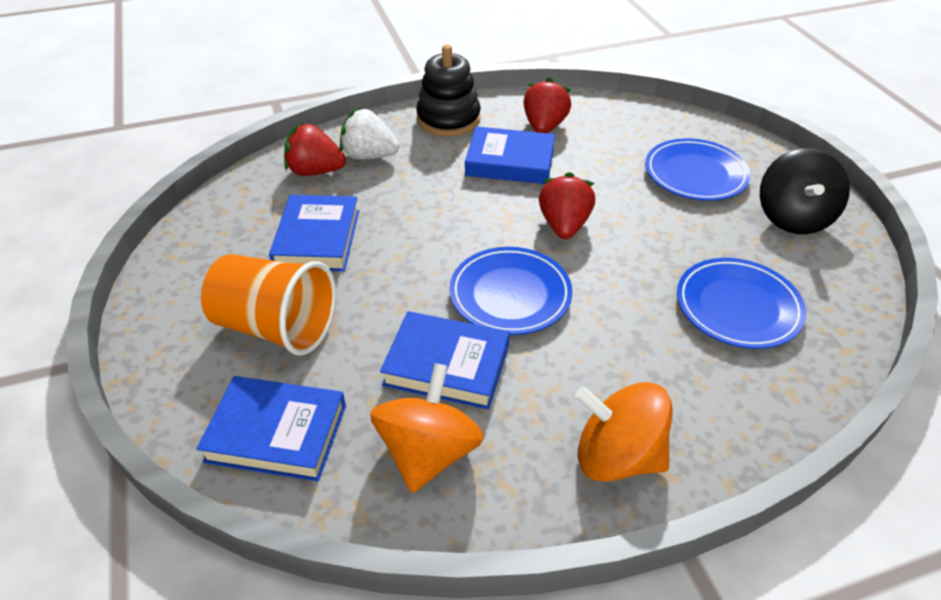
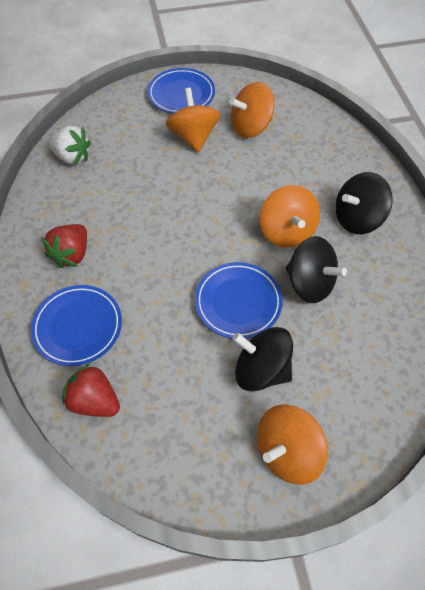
black spinning top: [760,148,850,234] = 1 -> [232,327,293,392] [286,236,347,303] [335,172,393,234] = 3
black stacking toy: [416,45,481,137] = 1 -> none = 0
blue book: [197,376,346,482] [269,195,359,271] [380,311,509,410] [465,126,555,184] = 4 -> none = 0
orange cup: [201,254,336,356] = 1 -> none = 0
orange spinning top: [370,363,484,493] [575,382,673,482] = 2 -> [166,88,220,153] [229,82,275,138] [257,404,328,485] [260,185,320,248] = 4
red strawberry: [284,124,346,176] [523,78,571,133] [539,172,595,239] = 3 -> [41,224,87,268] [62,363,120,417] = 2

